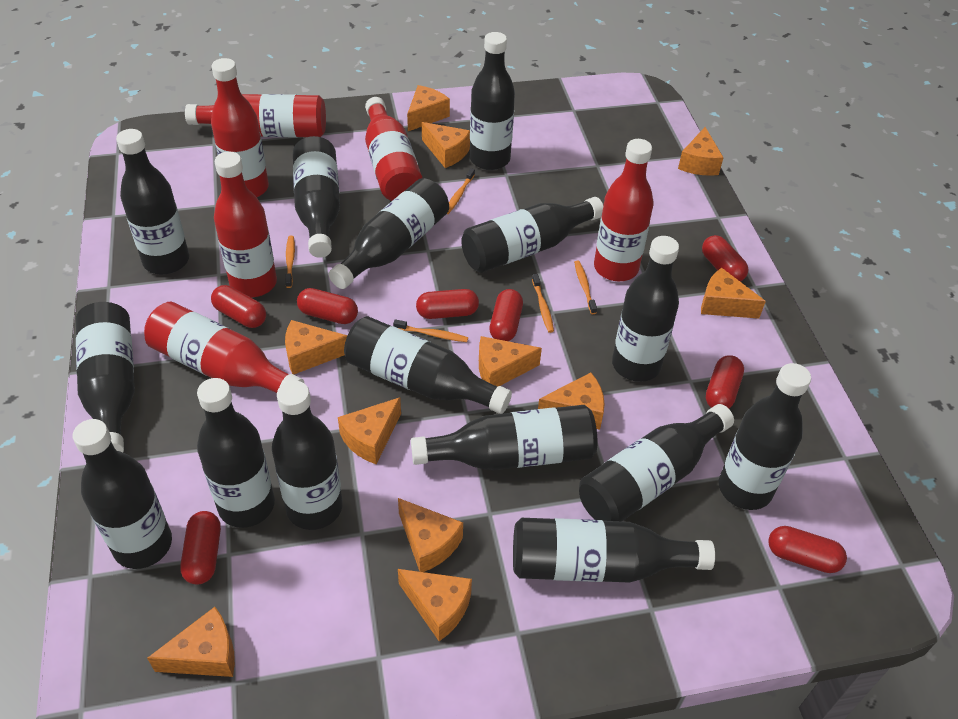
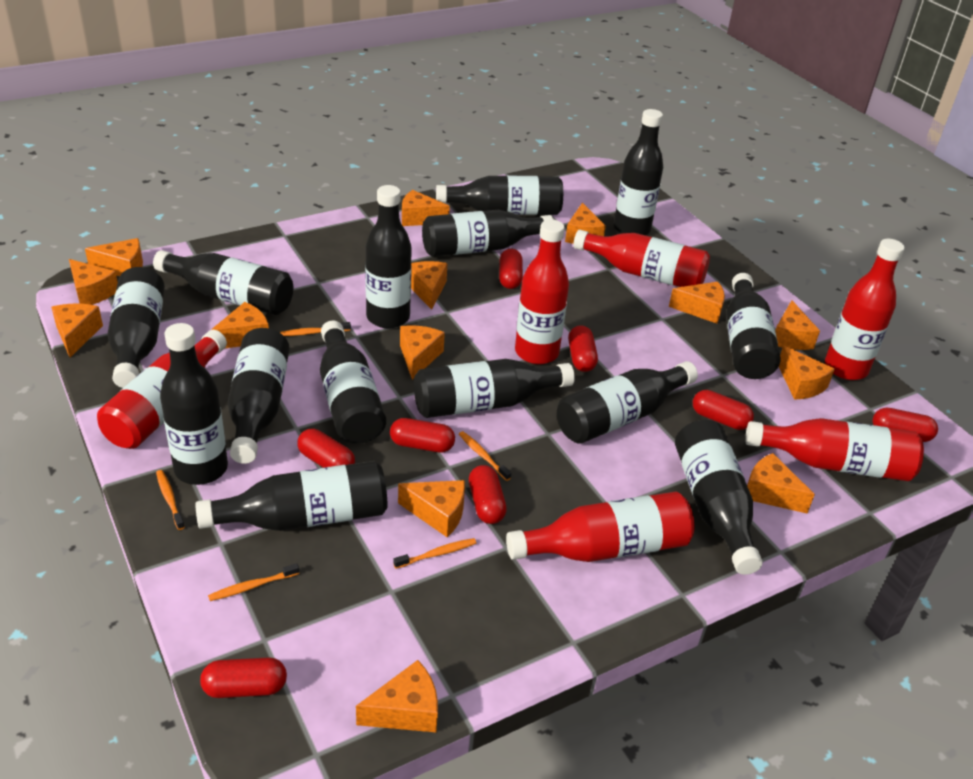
black bottle: [73,419,172,569] [76,302,135,452] [116,129,189,275] [197,378,275,528] [272,380,343,530] [293,136,340,258] [329,178,449,289] [344,316,512,414] [411,405,597,470] [461,197,603,273] [470,32,515,170] [513,518,715,583] [579,404,734,521] [612,236,679,382] [719,363,811,510] = 15 -> [108,267,165,388] [153,250,293,315] [160,323,228,485] [195,461,388,531] [228,328,290,464] [320,321,386,444] [365,185,412,329] [414,359,575,418] [422,210,554,257] [436,176,563,215] [557,361,698,444] [614,109,663,235] [675,420,763,575] [726,273,780,379] = 14
orange cheese: [147,607,235,677] [285,320,348,374] [338,397,401,464] [398,498,463,572] [398,569,472,641] [407,85,450,131] [422,122,470,168] [479,336,542,387] [538,373,605,430] [678,127,724,176] [701,268,766,319] = 11 -> [51,304,103,357] [69,259,118,305] [85,238,143,276] [211,302,269,348] [356,660,438,732] [398,480,465,537] [400,325,445,380] [402,190,450,226] [411,261,447,310] [565,202,606,244] [669,282,725,324] [747,453,815,513] [775,300,820,350] [779,345,835,400] = 14

